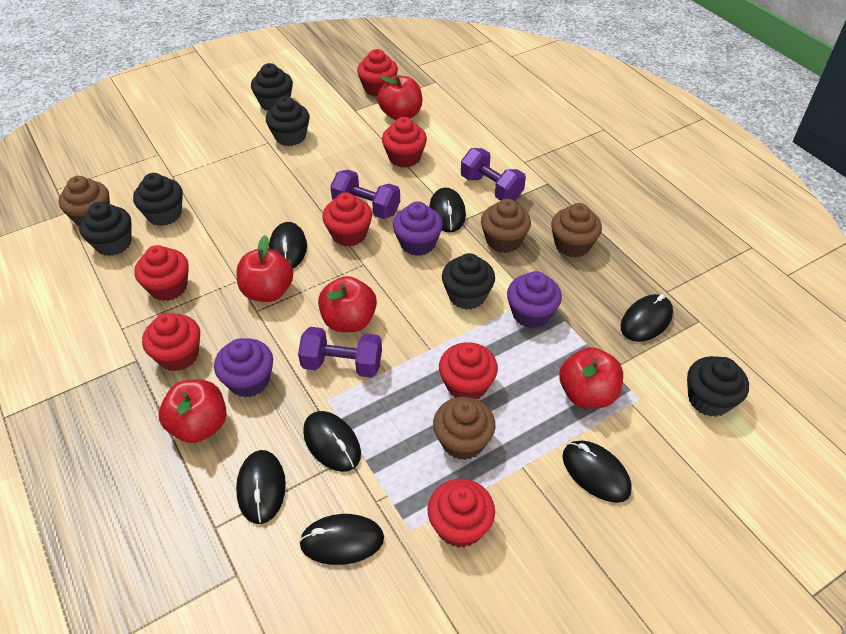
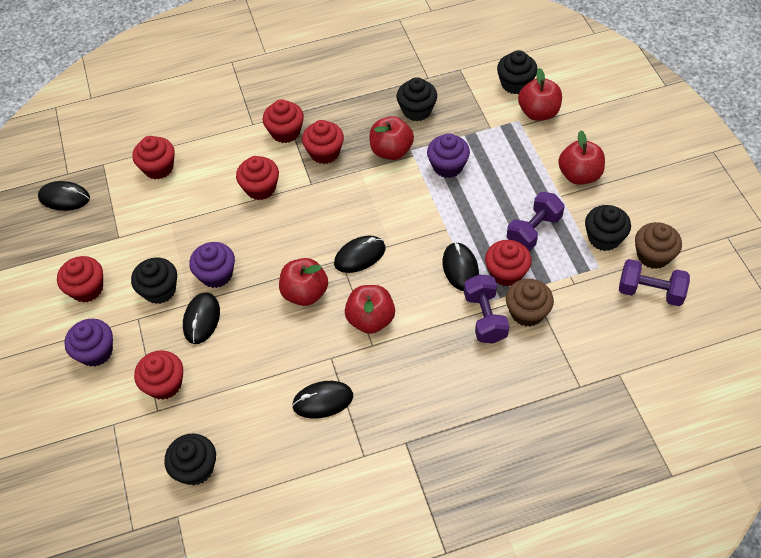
black cupcake: [79,202,132,256] [133,173,183,226] [251,63,293,111] [266,96,309,146] [442,253,495,310] [687,356,749,417] = 6 -> [131,258,177,304] [164,433,216,485] [397,77,437,121] [497,50,538,94] [585,205,631,251] = 5
black mouse: [236,450,286,524] [269,222,307,268] [299,514,384,565] [303,411,361,472] [429,188,466,232] [562,441,632,503] [621,294,673,342] = 7 -> [38,181,90,211] [183,292,220,344] [292,381,353,419] [334,236,386,273] [443,242,479,291] = 5
brown cupcake: [59,176,110,226] [433,397,496,460] [481,199,531,253] [551,203,602,257] = 4 -> [506,279,554,327] [635,222,682,269] = 2

